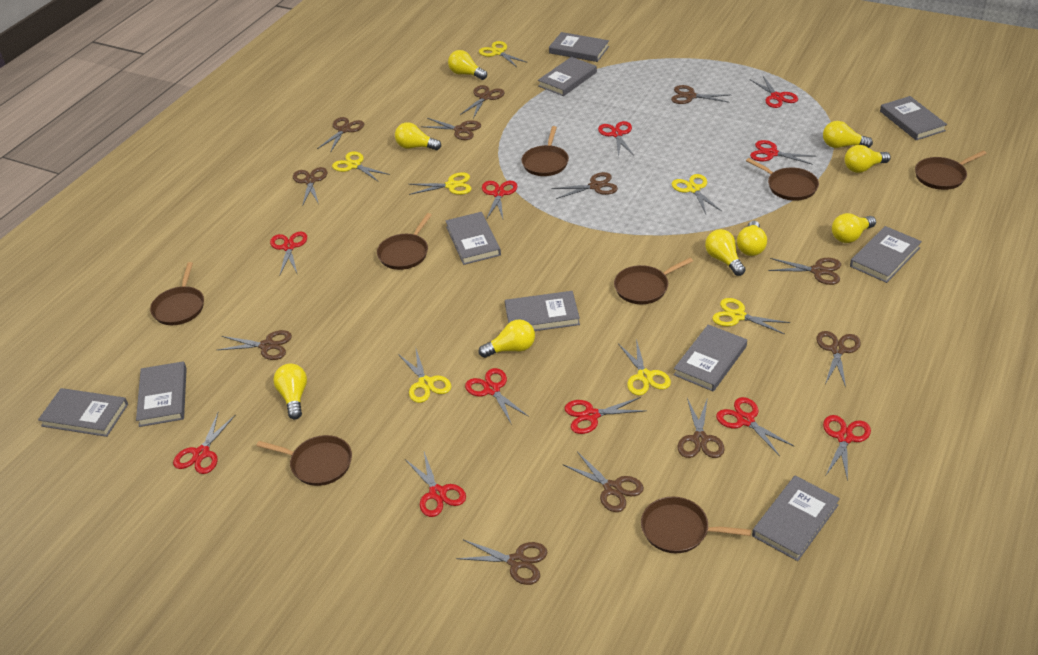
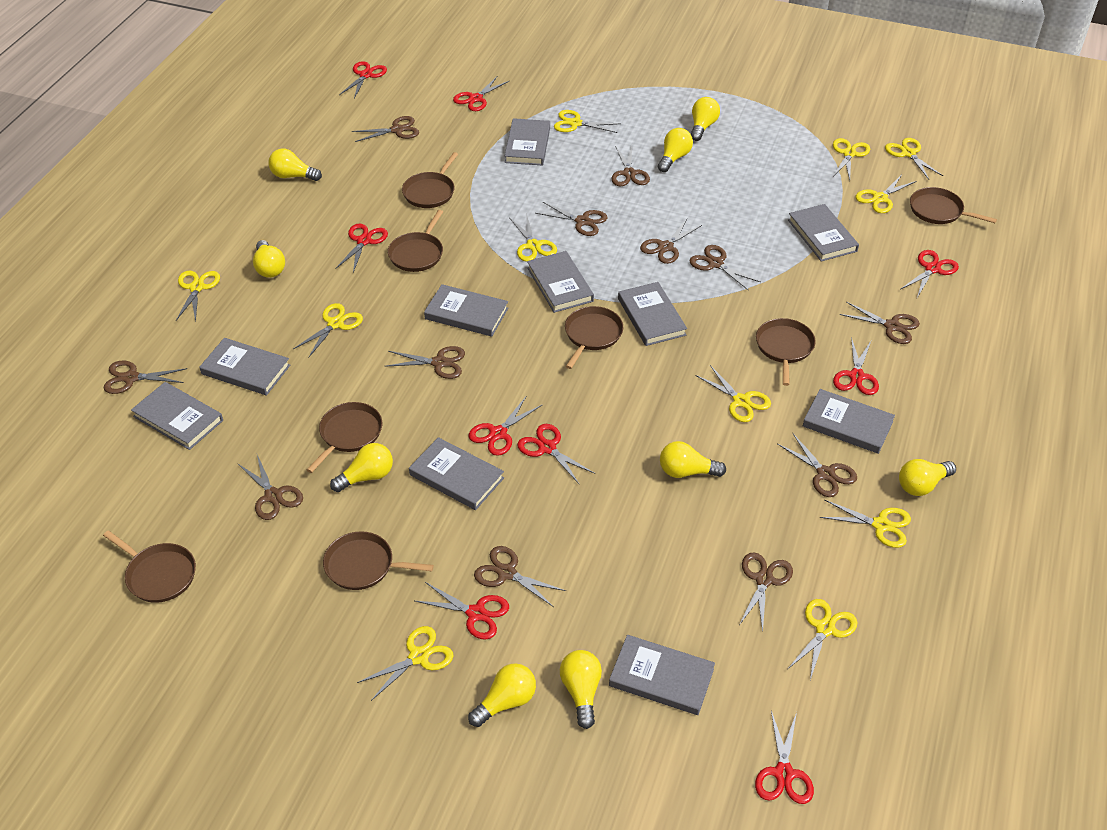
red scissors: [173,413,236,474] [270,232,307,275] [405,452,466,517] [465,368,529,425] [482,181,517,220] [565,397,645,434] [598,121,634,157] [716,397,795,456] [750,140,813,165] [751,76,798,108] [823,415,871,481] = 11 -> [335,223,388,273] [339,61,387,99] [415,582,509,640] [453,77,509,111] [468,397,542,456] [517,424,595,484] [755,711,814,804] [833,337,879,395] [901,250,959,298] = 9
yellow scissors: [332,151,390,182] [398,349,451,403] [409,172,471,195] [479,41,528,67] [619,339,671,395] [672,174,721,214] [712,298,790,334] = 7 -> [176,271,220,322] [293,303,363,358] [357,626,453,701] [509,213,557,261] [554,110,621,133] [695,365,771,422] [788,599,858,680] [820,499,911,548] [833,138,870,180] [855,174,917,213] [885,138,943,180] = 11

